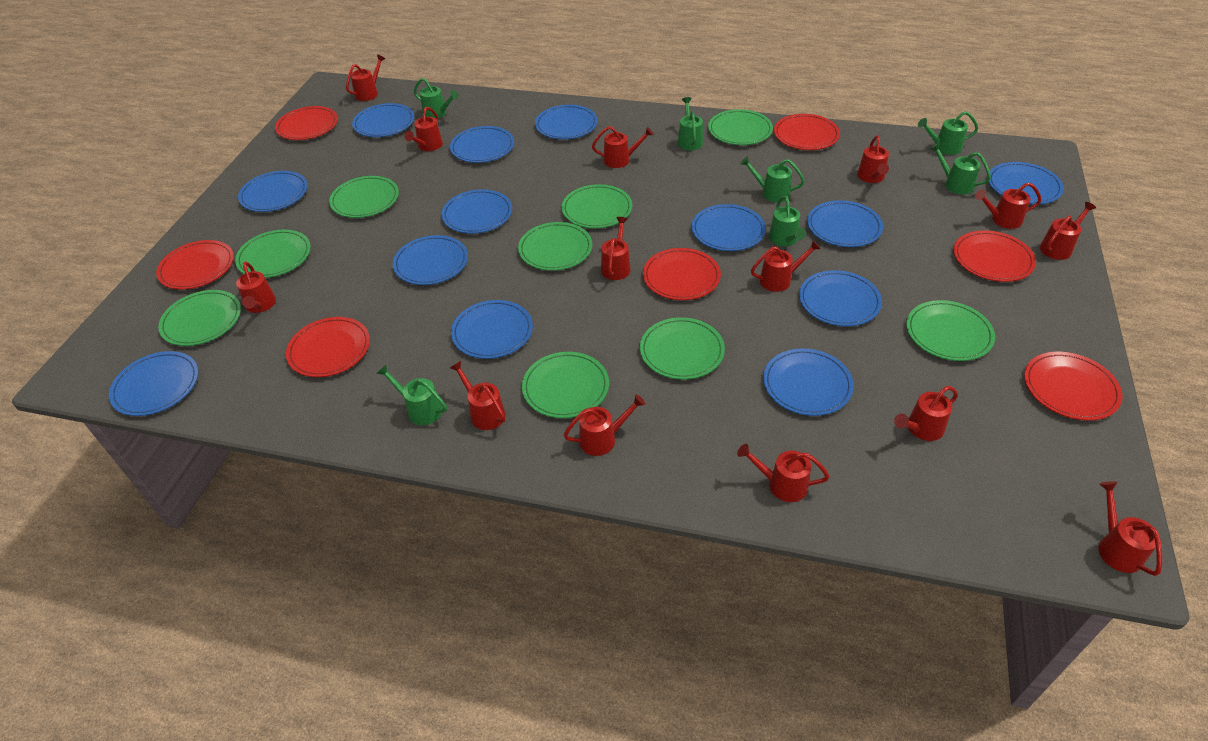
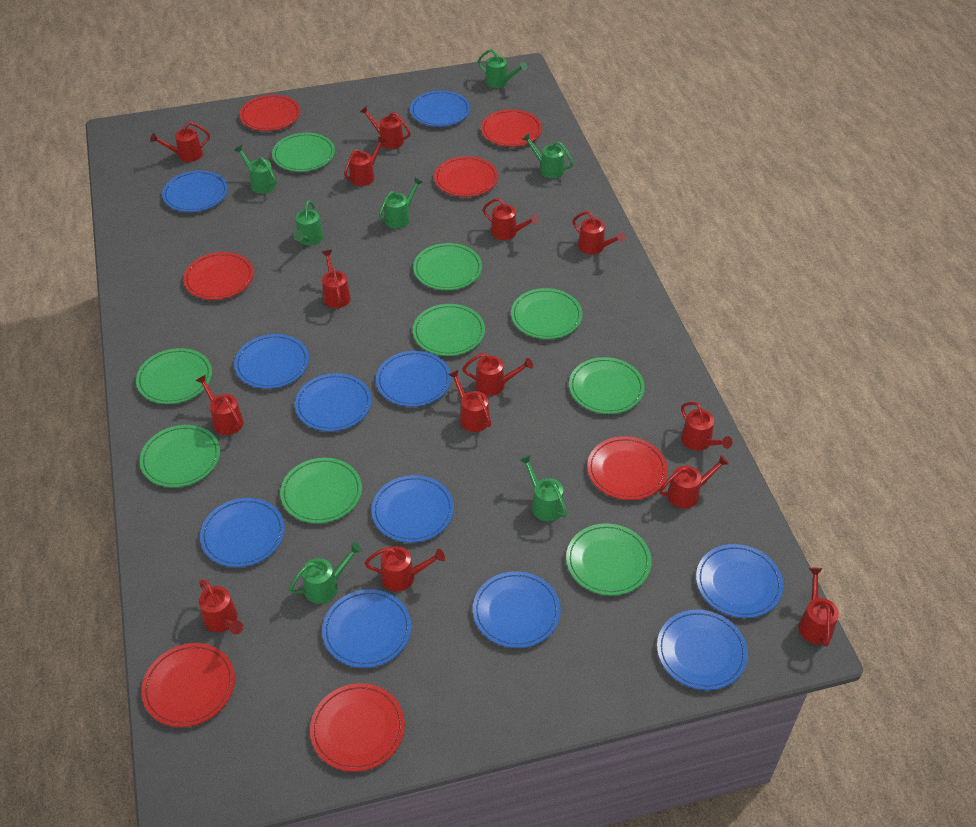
blue plate: [109,351,199,416] [238,171,308,212] [352,103,414,137] [393,235,468,285] [442,189,512,234] [450,126,514,163] [451,300,533,359] [535,105,598,139] [692,204,766,251] [763,348,854,416] [799,270,882,326] [807,200,883,247] [989,162,1064,205] = 13 -> [162,170,228,212] [200,498,285,567] [234,334,309,389] [295,373,372,431] [322,589,412,668] [371,475,454,543] [376,351,451,407] [410,90,470,127] [473,571,561,648] [657,610,748,690] [696,544,784,618] = 11

